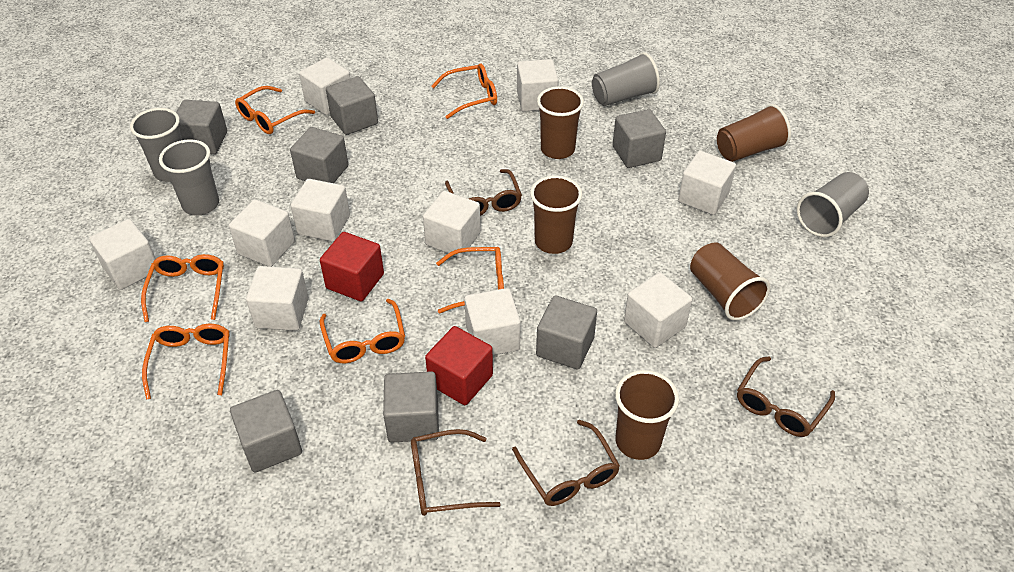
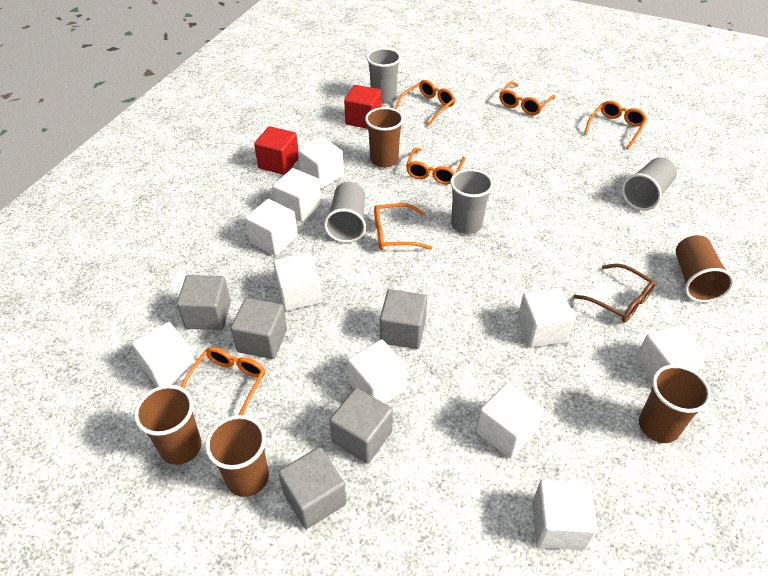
brown glasses: [411,429,501,516] [445,169,522,216] [512,420,620,506] [737,357,835,437] = 4 -> [573,264,656,322] = 1
grey cube: [176,100,227,154] [230,390,302,472] [290,127,348,183] [326,76,378,135] [383,371,439,442] [536,295,597,370] [613,109,666,168] = 7 -> [177,275,231,330] [231,298,287,359] [278,447,347,529] [329,388,393,464] [380,289,427,349] = 5

